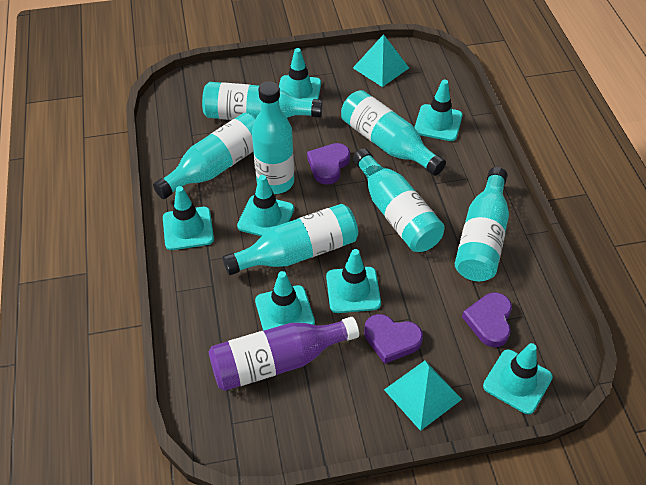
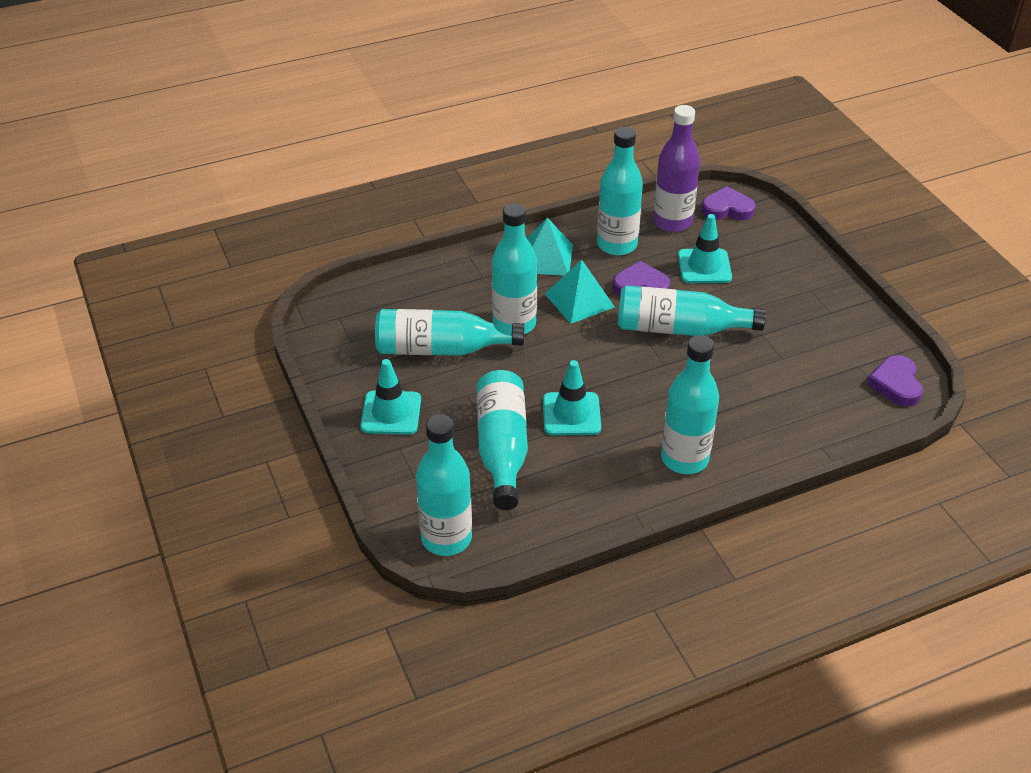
turquoise traffic cone: [163,186,214,250] [237,175,294,236] [255,271,315,331] [279,48,321,100] [326,249,381,313] [414,80,462,141] [483,343,553,414] = 7 -> [360,359,421,435] [543,360,601,436] [678,214,732,283] = 3

